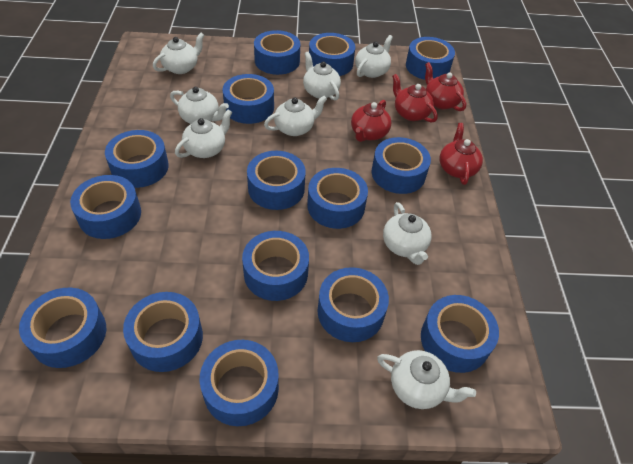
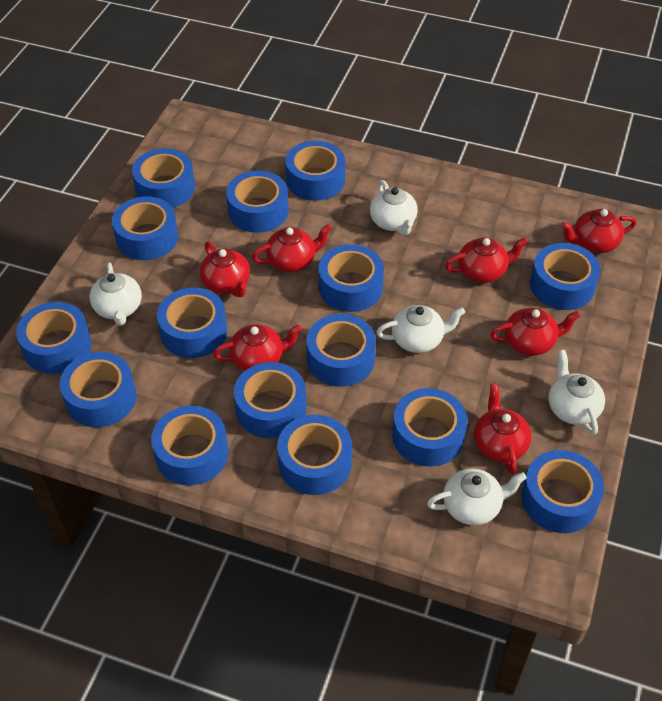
red teapot: [351,100,391,142] [392,74,438,123] [425,62,466,111] [440,123,483,185] = 4 -> [199,241,250,297] [213,324,302,371] [252,224,332,272] [445,237,528,283] [474,383,531,474] [490,308,580,356] [561,209,636,253] = 7
white teapot: [153,33,205,74] [170,87,229,124] [175,109,232,158] [264,96,327,136] [303,52,341,101] [355,35,393,78] [377,350,476,409] [383,202,432,265] = 8 -> [90,262,142,326] [370,180,418,235] [376,305,465,353] [427,468,527,525] [548,350,605,435] = 5

